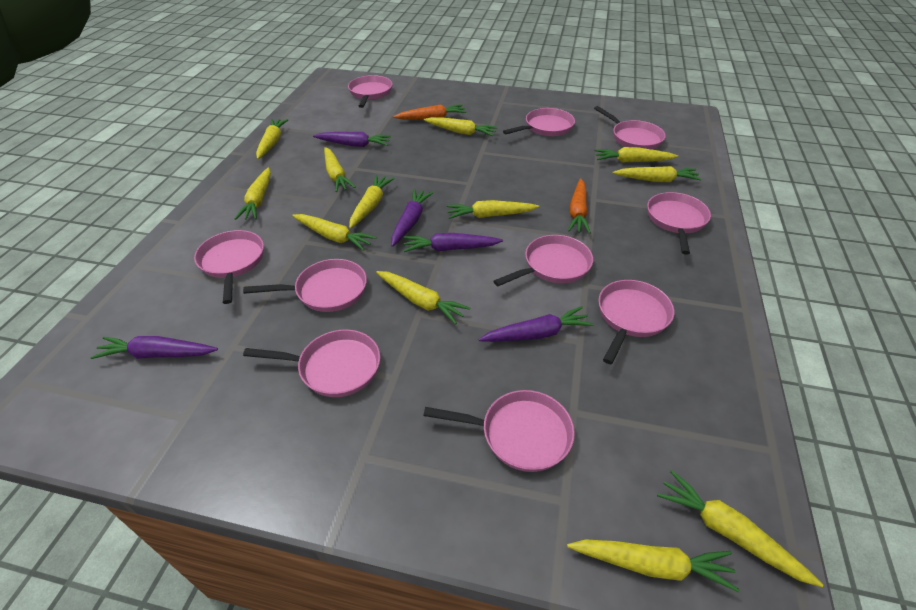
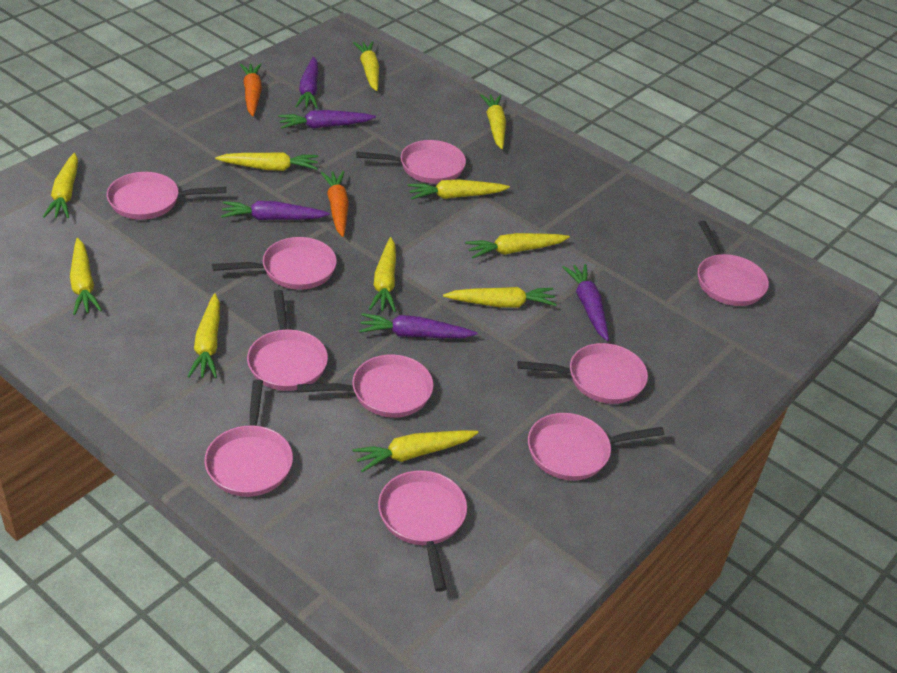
yellow carrot: [234,167,271,220] [256,119,288,159] [292,214,376,251] [324,147,356,192] [349,175,395,229] [376,271,470,324] [424,117,498,136] [447,200,539,219] [567,539,740,592] [594,147,678,163] [612,166,701,182] [657,470,823,587] = 12 -> [43,153,78,218] [70,238,102,315] [187,293,220,378] [215,152,318,171] [352,430,479,472] [353,41,379,91] [369,237,396,312] [408,180,510,199] [443,287,557,308] [465,233,570,258] [480,94,506,149] = 11

